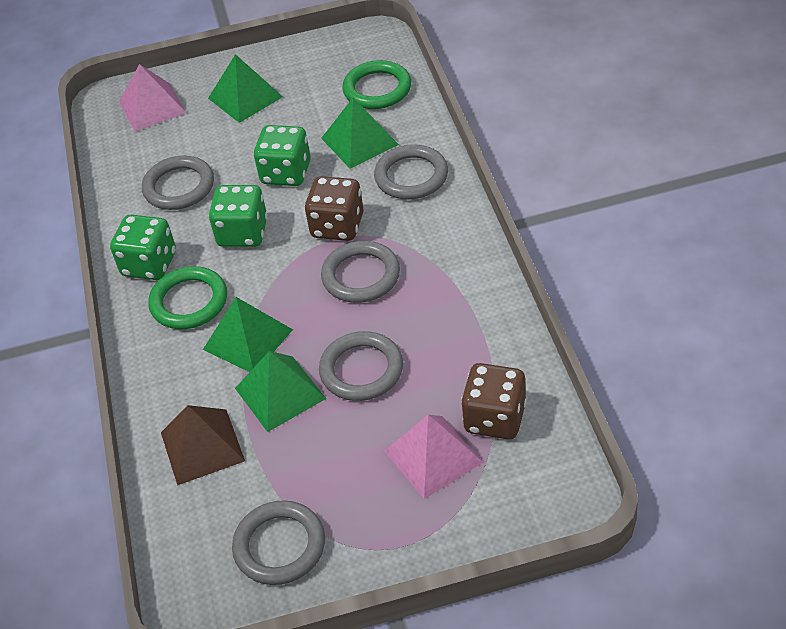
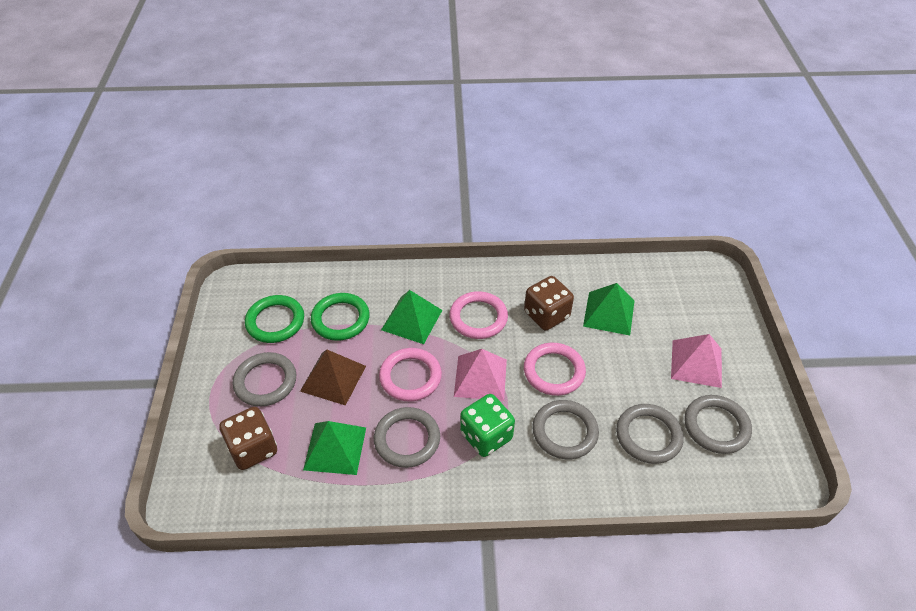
green dice: [110,215,176,280] [209,185,268,247] [254,125,311,186] = 3 -> [460,394,515,457] = 1
green pyramid: [203,297,293,372] [208,54,283,123] [235,351,326,432] [321,98,399,169] = 4 -> [303,421,366,475] [381,290,442,344] [583,283,634,335] = 3
pink ring: none = 0 -> [379,348,442,401] [449,291,508,339] [524,343,586,396] = 3

